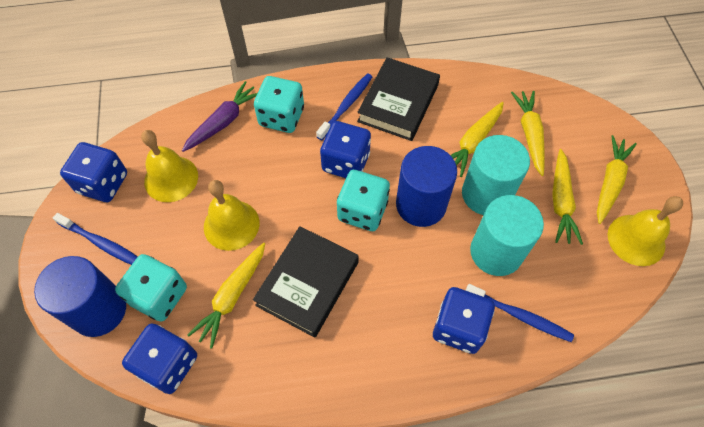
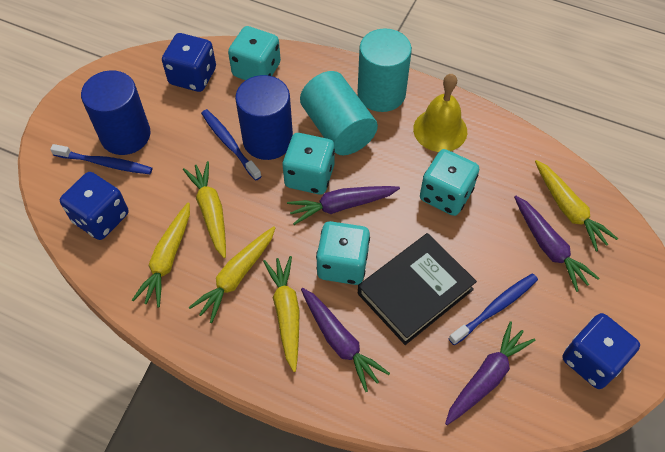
black book: [253,226,359,338] [357,57,440,141] = 2 -> [358,233,477,345] = 1
blue dice: [60,142,127,202] [122,323,197,394] [320,121,371,178] [433,287,495,354] = 4 -> [60,172,128,240] [162,33,216,92] [562,313,640,389] = 3
purple carrot: [182,81,257,152] = 1 -> [287,186,400,225] [301,288,390,392] [445,321,535,425] [514,195,599,292] = 4
turquoise dice: [115,254,187,322] [254,76,304,133] [337,170,390,231] = 3 -> [228,26,281,80] [283,133,335,194] [316,221,370,285] [420,149,479,216] = 4
yellow bell: [141,130,198,202] [204,180,260,251] [608,196,683,266] = 3 -> [413,74,467,152] = 1

